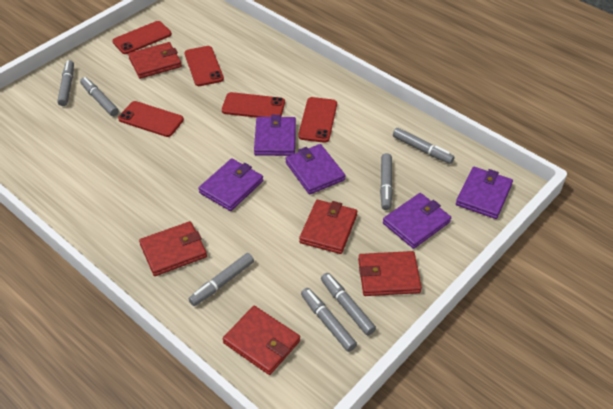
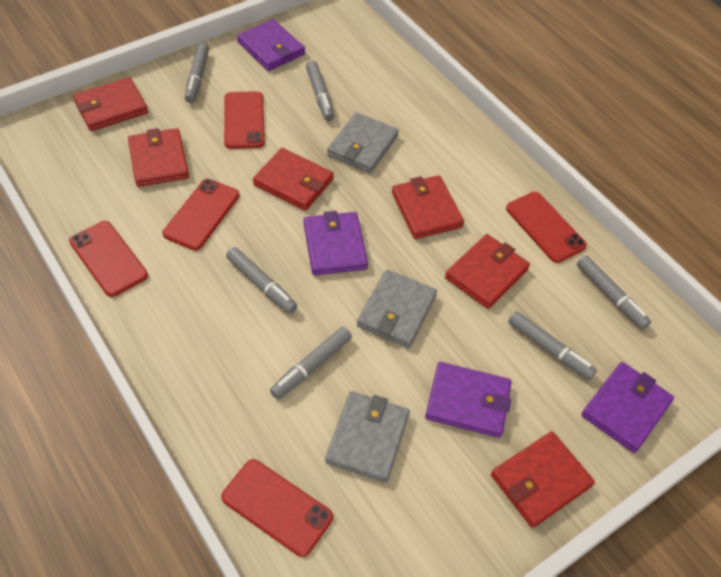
grey marker: [57,60,74,106] [80,77,119,116] [189,253,254,306] [301,288,357,352] [321,273,376,336] [380,153,393,210] [393,128,455,164] = 7 -> [185,43,209,103] [226,247,297,314] [270,327,352,399] [306,61,335,121] [508,311,597,380] [577,255,651,330] = 6
grey wallet: none = 0 -> [325,391,410,483] [327,112,399,173] [357,270,437,348] = 3
purple wallet: [198,158,263,211] [254,115,296,156] [285,144,345,194] [383,193,451,249] [456,167,513,219] = 5 -> [237,19,305,71] [304,211,368,275] [425,362,512,438] [581,362,674,453] = 4
red wallet: [128,42,182,79] [139,221,207,276] [223,306,300,375] [299,200,357,254] [358,251,422,296] = 5 -> [73,77,148,131] [128,128,189,187] [253,148,334,211] [392,175,464,239] [445,234,530,309] [491,431,595,528] = 6

